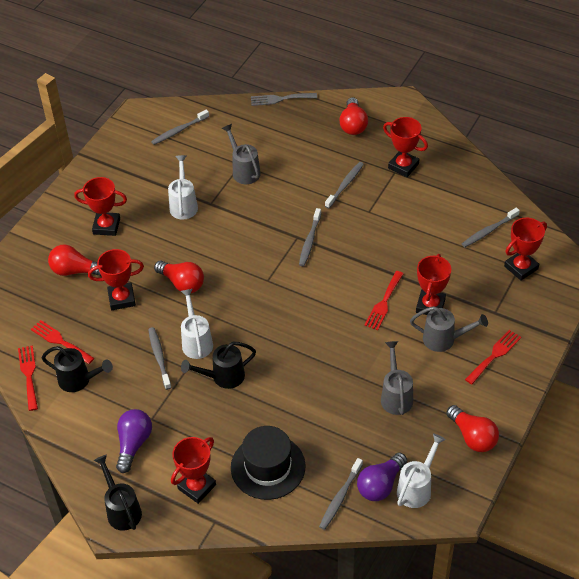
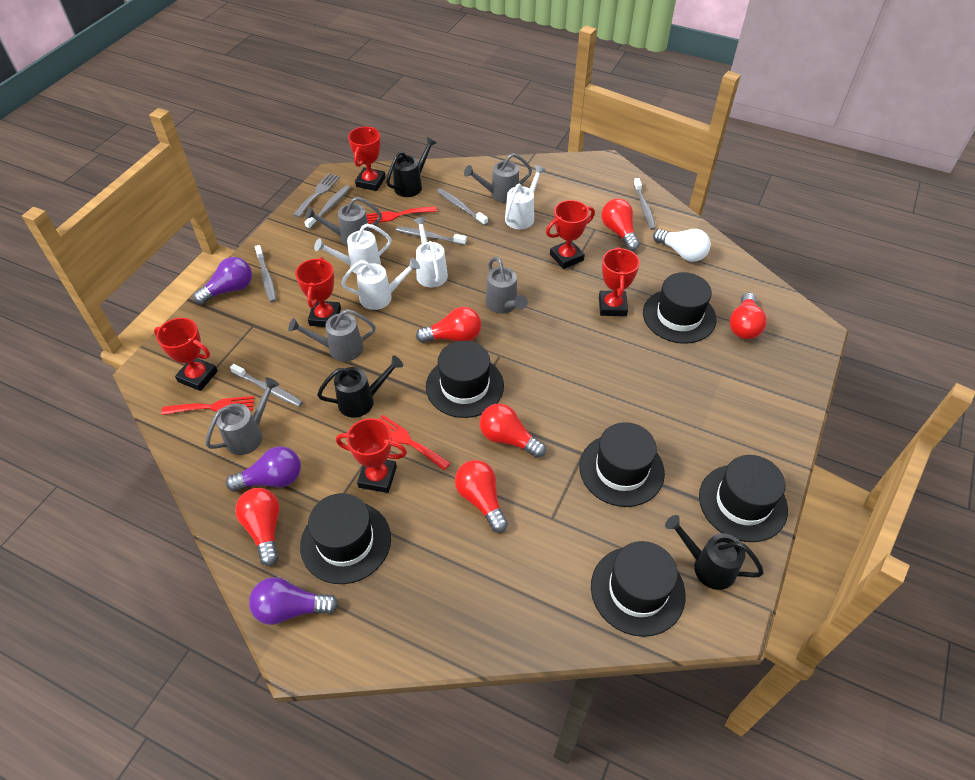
black hat: [231,426,305,500] = 1 -> [300,493,391,584] [426,341,504,418] [580,422,665,507] [591,541,686,637] [643,272,717,344] [699,455,788,542] = 6
grey watering can: [222,124,261,184] [381,341,413,415] [410,306,488,352] = 3 -> [205,377,279,455] [288,309,375,362] [305,197,382,246] [464,153,532,203] [485,256,528,314] = 5
purple light bulb: [116,409,152,473] [357,452,407,501] = 2 -> [193,257,252,304] [226,446,301,492] [249,577,338,625] = 3
red fork: [18,345,38,411] [31,320,94,364] [364,271,404,330] [465,330,521,385] = 4 -> [161,396,254,415] [366,206,437,224] [378,415,451,470] = 3
red light bulb: [48,244,101,276] [154,260,204,293] [339,97,368,135] [446,405,499,452] = 4 -> [235,488,279,566] [416,307,481,343] [455,460,508,533] [480,404,546,458] [601,199,640,251] [730,293,767,339] = 6
white light bulb: none = 0 -> [653,229,711,262] = 1
white watering can: [168,155,198,220] [181,289,213,359] [397,434,446,508] = 3 -> [314,224,392,274] [341,258,420,310] [414,217,448,287] [505,165,545,229] = 4

